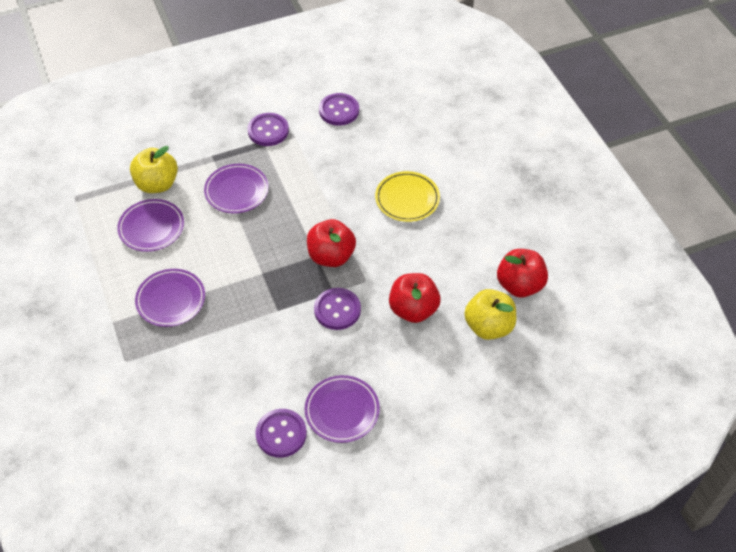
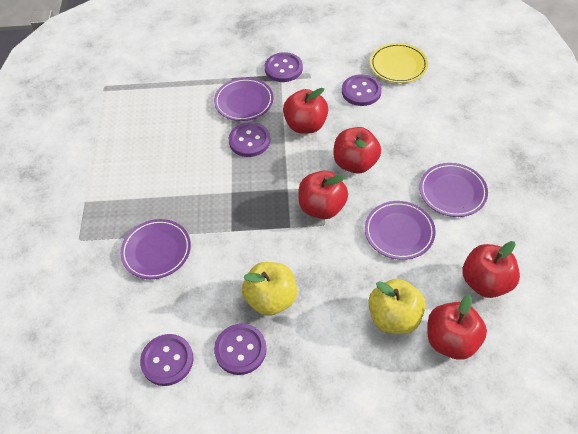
purple button: [248,113,289,146] [255,409,307,458] [314,288,361,330] [319,93,359,126] = 4 -> [140,334,194,386] [214,324,267,375] [229,122,270,157] [265,52,303,82] [342,74,382,106] = 5
red apple: [307,219,356,267] [389,273,440,323] [497,249,548,298] = 3 -> [283,88,328,134] [298,170,348,219] [333,127,381,173] [427,295,487,360] [462,241,520,298] = 5

